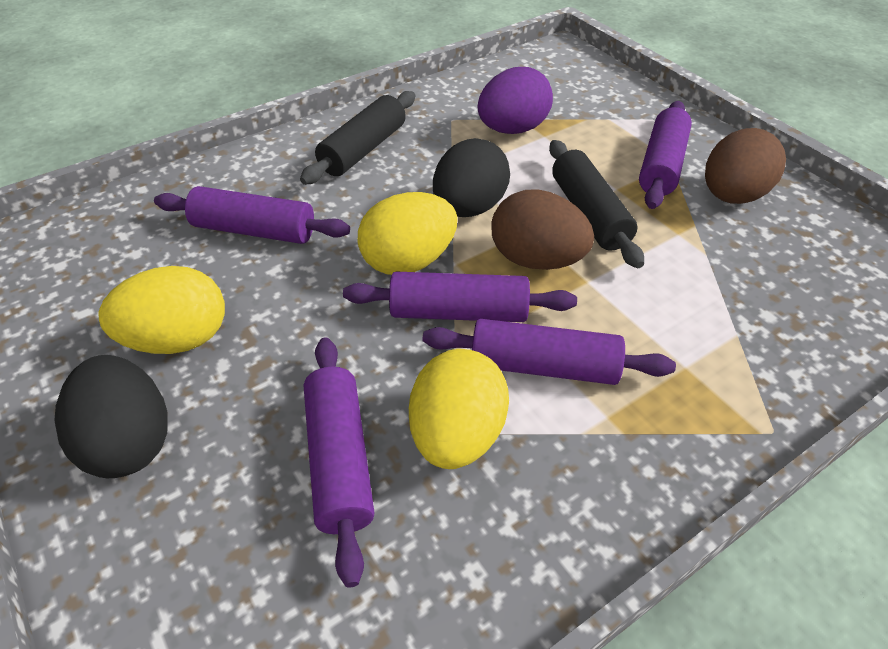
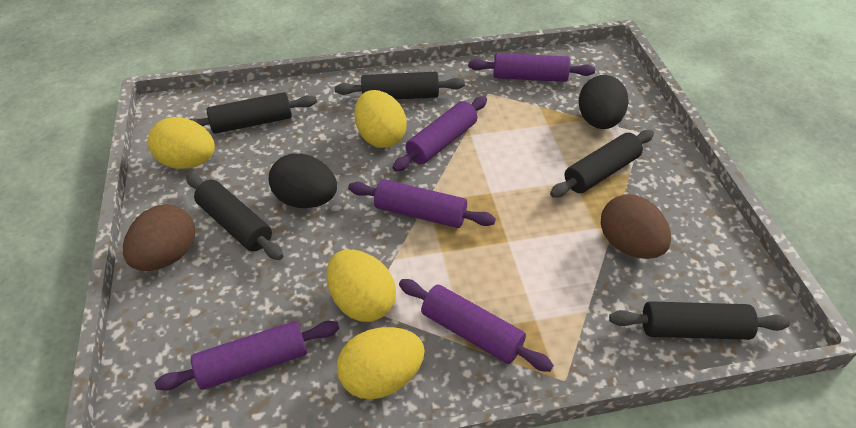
black rolling pin: [300,91,415,185] [549,140,644,268] = 2 -> [186,173,283,260] [189,92,317,134] [335,72,465,100] [550,130,654,198] [609,301,790,340] = 5
purple egg: [478,67,553,134] = 1 -> none = 0
yellow egg: [98,266,225,354] [358,192,457,275] [409,349,509,469] = 3 -> [148,117,215,169] [326,250,396,322] [337,327,425,400] [355,90,407,148] = 4

